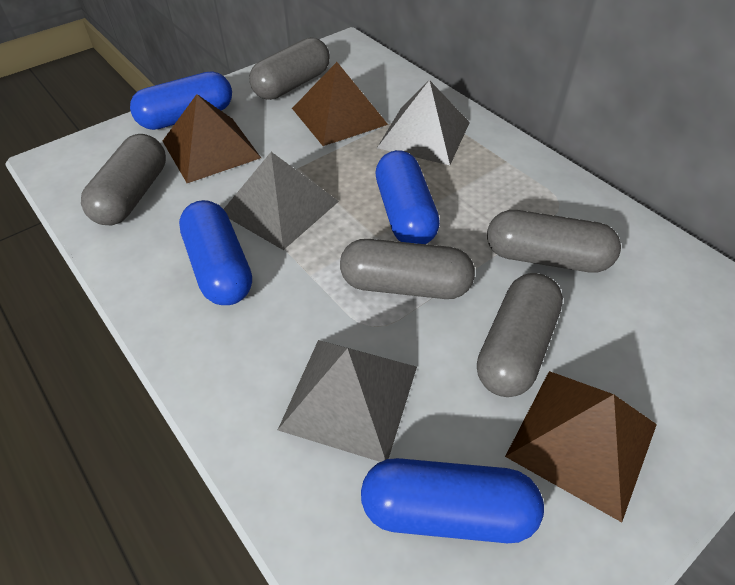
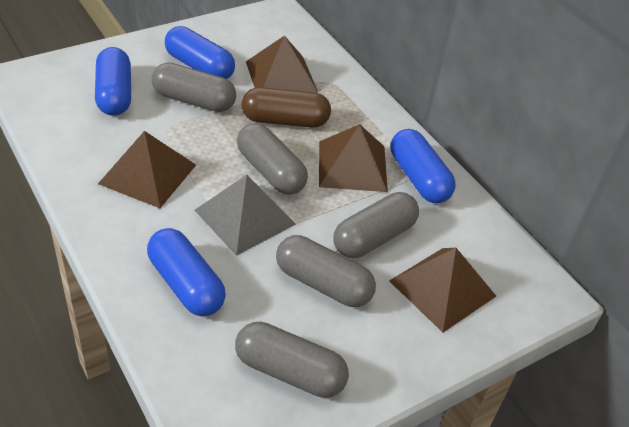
brown capsule: none = 0 -> [241,87,331,128] = 1
brown pyramid: [163,94,261,183] [292,62,388,146] [505,371,657,522] = 3 -> [98,131,196,208] [246,35,318,93] [319,124,388,192] [389,248,496,332] = 4
grey pyramid: [224,152,339,250] [278,340,417,462] [377,80,470,165] = 3 -> [195,175,296,256] = 1

